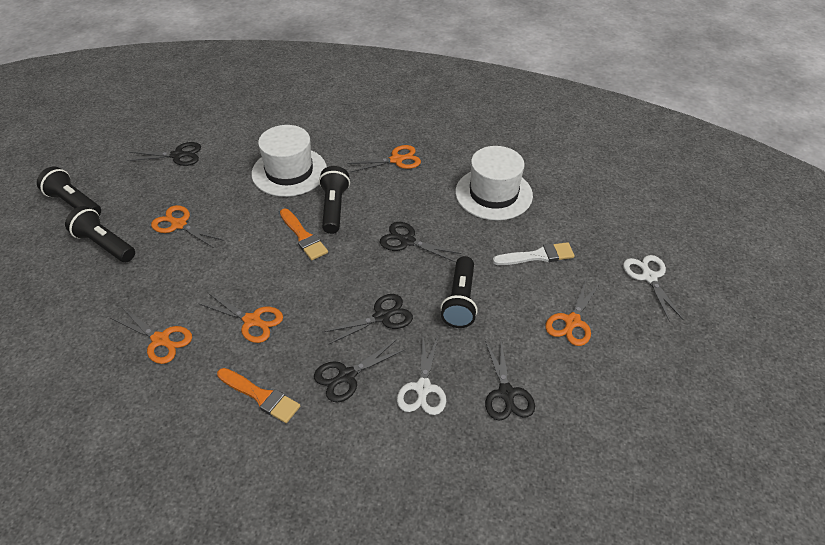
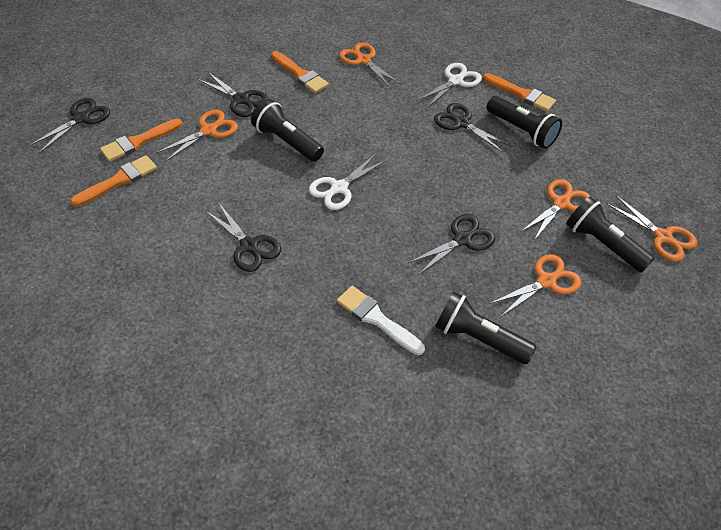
orange brush: [217,368,300,423] [280,209,328,260] = 2 -> [70,155,157,207] [100,119,182,162] [271,51,329,93] [483,73,556,112] = 4
white hat: [251,125,327,197] [455,146,533,220] = 2 -> none = 0

